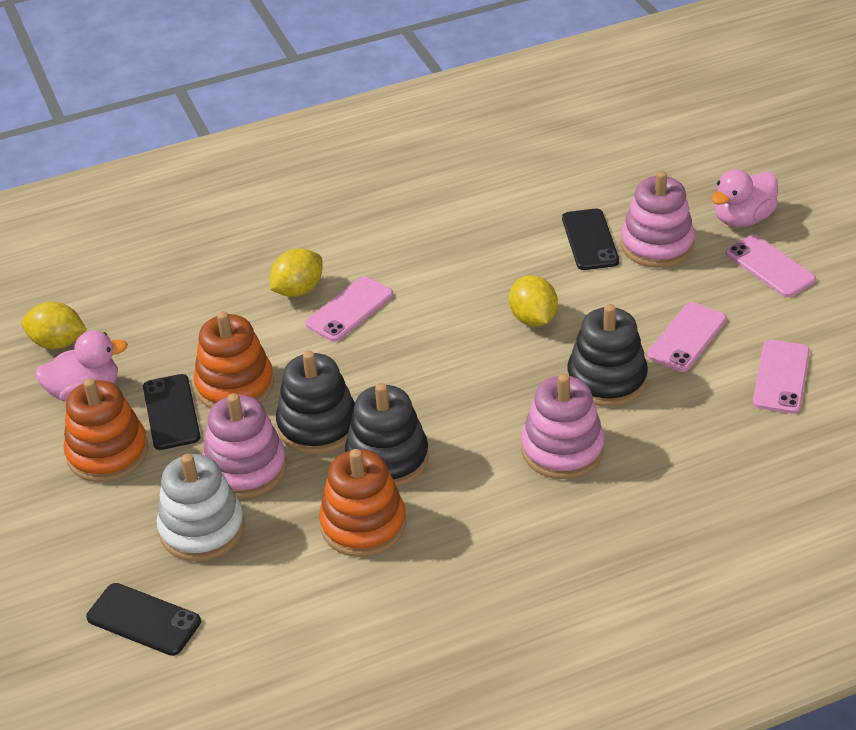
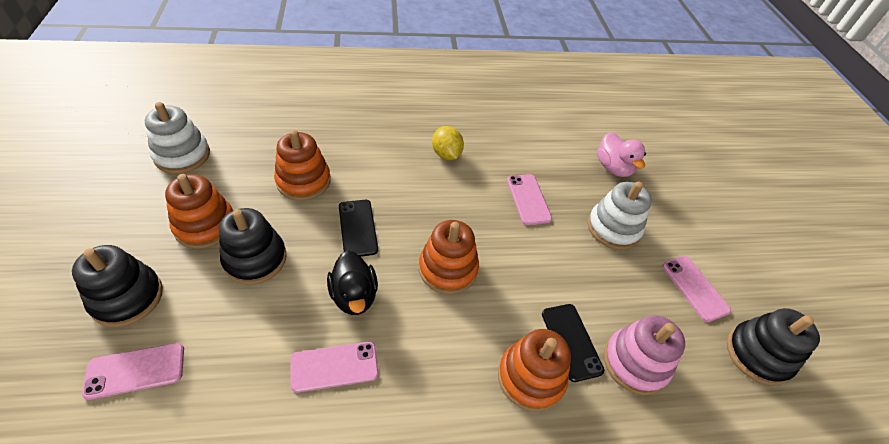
black duck: none = 0 -> [327,251,378,315] = 1
black phone: [86,583,201,656] [143,374,200,450] [562,209,619,270] = 3 -> [339,200,378,257] [542,304,604,382] = 2
orange stacking toy: [64,378,148,482] [193,311,274,409] [319,449,406,557] = 3 -> [165,174,233,249] [274,130,331,201] [419,220,479,294] [498,329,571,412] = 4
pink duck: [35,330,128,402] [711,169,778,227] = 2 -> [597,132,646,177] = 1
pink stacking toy: [203,393,287,499] [521,374,605,479] [620,171,695,268] = 3 -> [604,315,685,395] = 1
white stacking toy: [157,454,245,561] = 1 -> [145,102,210,174] [588,182,652,250] = 2
yellow lemon: [21,302,87,349] [270,248,323,297] [509,275,558,327] = 3 -> [432,126,464,160] = 1

